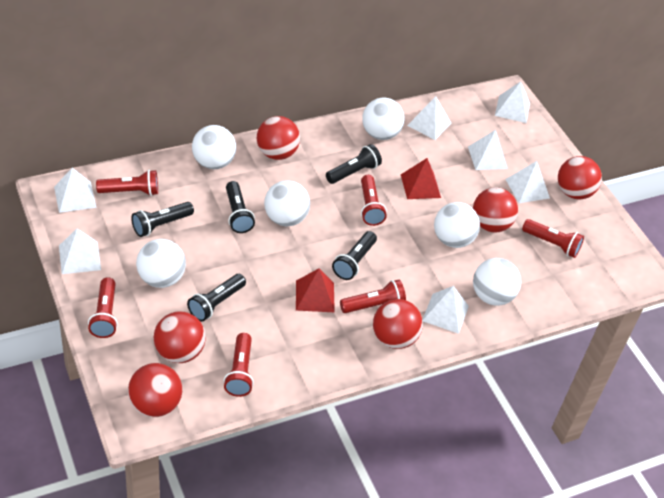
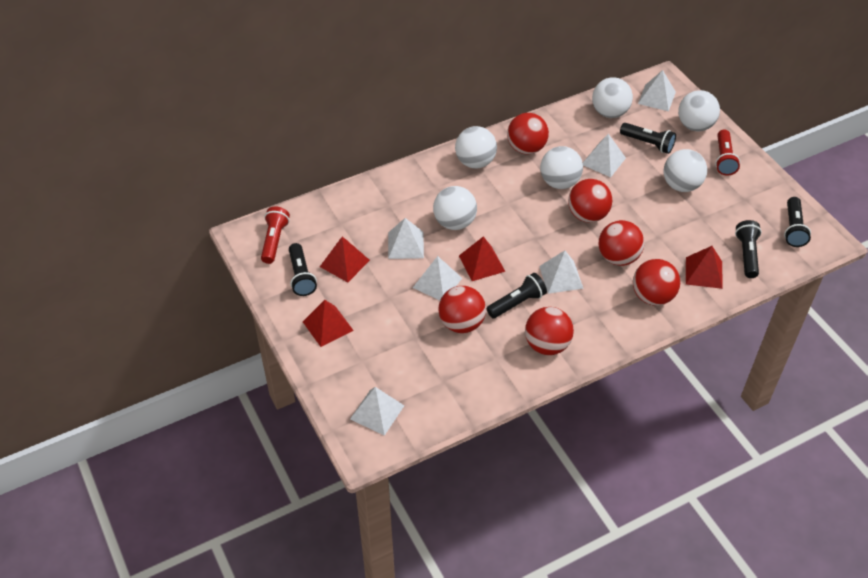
red flashlight: [88,277,118,338] [96,170,158,196] [224,333,254,397] [340,280,406,313] [361,175,387,226] [522,219,584,258] = 6 -> [261,207,290,264] [715,129,740,176] = 2
red pyramid: [296,268,335,312] [401,158,441,199] = 2 -> [303,300,354,347] [320,236,370,282] [459,236,506,281] [686,246,723,289] = 4
white pyramid: [54,168,97,213] [59,229,101,274] [407,96,451,140] [423,286,469,334] [468,130,508,170] [495,82,530,123] [505,161,550,203] = 7 -> [350,387,404,436] [388,218,424,259] [413,256,462,300] [539,250,584,294] [583,134,626,177] [638,70,676,111] = 6

